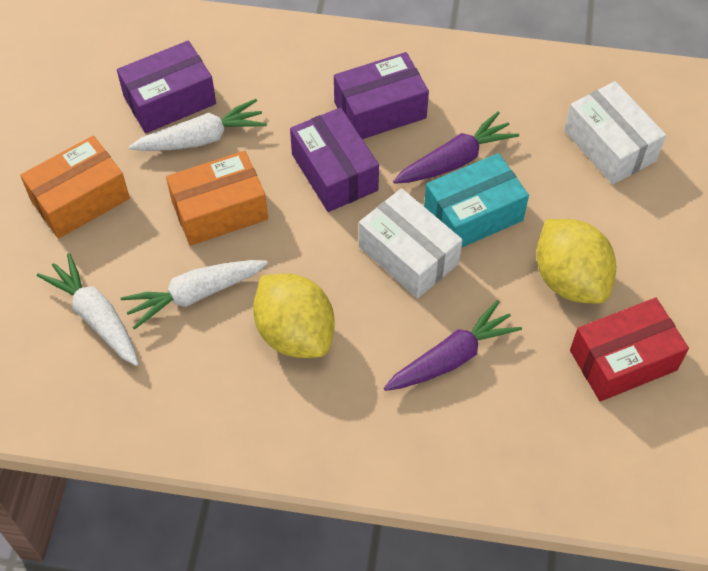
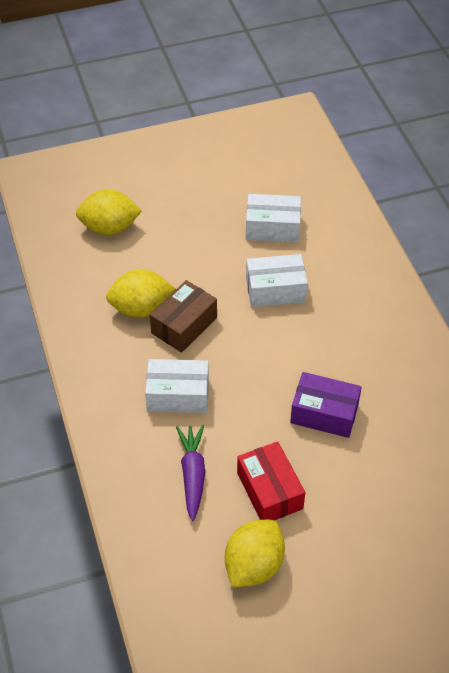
brown box: none = 0 -> [150,280,217,353] = 1
orange box: [20,136,130,238] [166,151,268,246] = 2 -> none = 0
purple box: [117,40,216,133] [290,107,379,212] [334,52,429,139] = 3 -> [290,372,362,438] = 1
purple carrot: [384,300,522,391] [393,111,519,184] = 2 -> [176,425,205,521] = 1
turquoise box: [424,153,529,248] = 1 -> none = 0
white box: [359,188,462,298] [564,81,666,185] = 2 -> [145,359,209,413] [246,194,301,243] [246,254,308,307] = 3
white carrot: [37,253,139,366] [121,260,268,330] [129,99,267,151] = 3 -> none = 0
yellow lemon: [253,274,334,358] [536,219,616,304] = 2 -> [76,189,142,235] [106,269,176,318] [225,520,285,587] = 3

